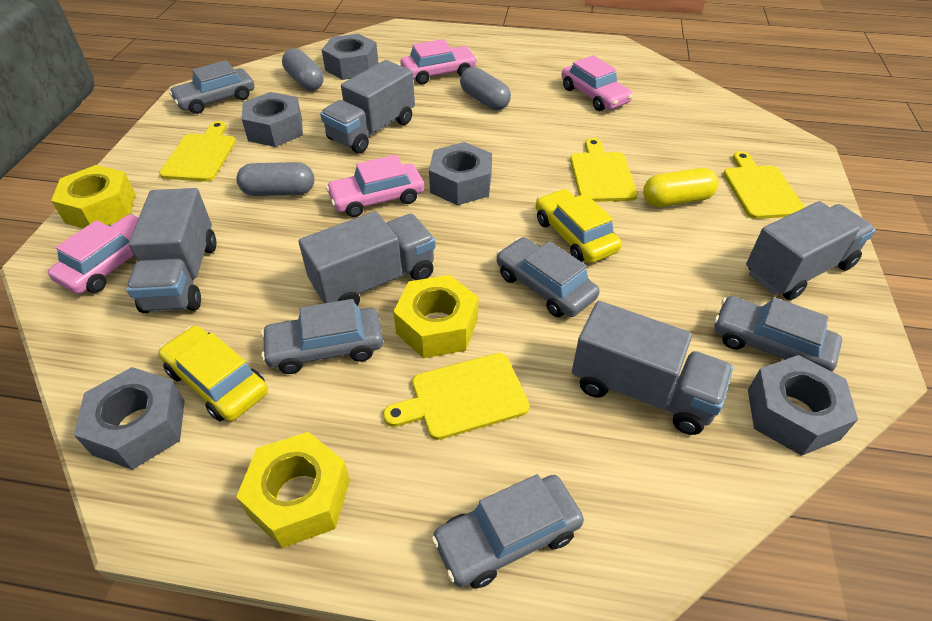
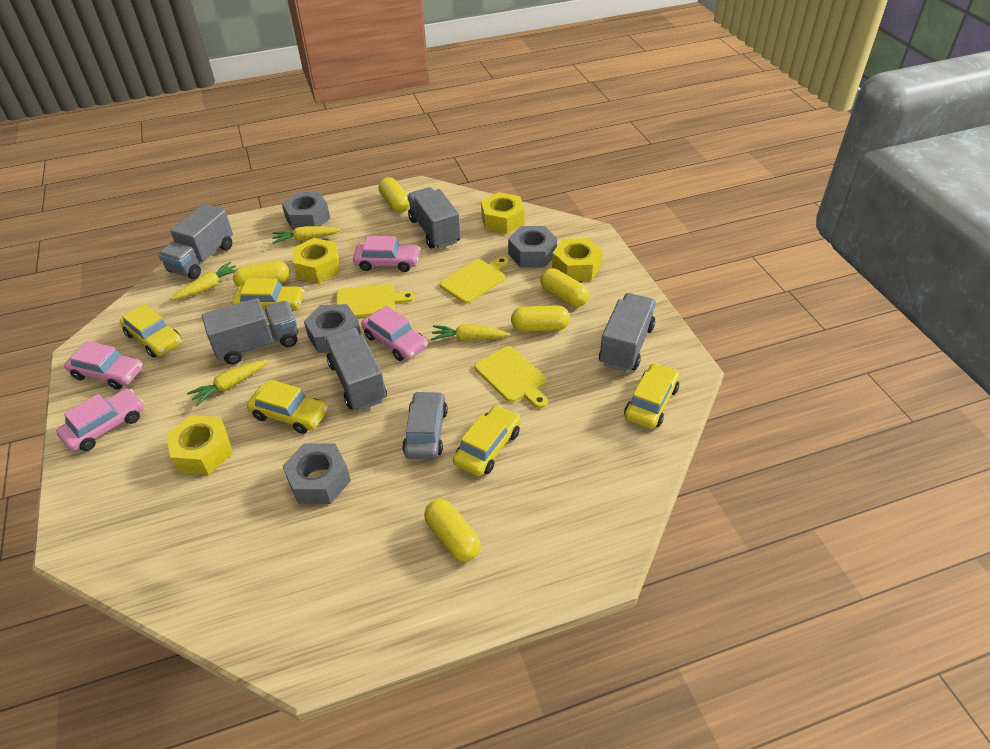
grey capsule: [236,162,314,196] [282,48,324,91] [460,67,511,110] = 3 -> none = 0
grey car: [169,60,254,114] [261,299,383,374] [431,474,584,589] [497,237,600,317] [714,296,842,372] = 5 -> [402,391,448,460] = 1
grey nut: [74,367,185,470] [242,92,303,147] [322,33,378,80] [429,142,492,205] [748,355,858,456] = 5 -> [282,192,330,230] [283,444,351,504] [304,304,361,353] [508,226,557,267] = 4
yellow capsule: [643,168,719,207] = 1 -> [233,261,290,287] [379,177,410,212] [424,499,481,561] [511,305,570,332] [540,268,589,307] = 5
yellow car: [158,326,268,421] [536,189,622,263] = 2 -> [120,304,182,358] [232,278,304,312] [247,380,328,434] [453,405,521,476] [624,363,680,429] = 5
yellow carrot: none = 0 -> [171,262,237,300] [187,360,268,406] [272,226,341,244] [431,324,510,341] = 4
yellow cutting board: [159,121,236,182] [383,353,530,440] [570,138,638,202] [723,151,805,219] = 4 -> [336,284,415,317] [440,257,508,304] [475,346,548,408] = 3
yellow nut: [51,165,136,228] [236,432,350,548] [393,275,478,358] = 3 -> [166,415,233,475] [293,238,340,283] [481,192,525,234] [552,238,603,281] = 4

